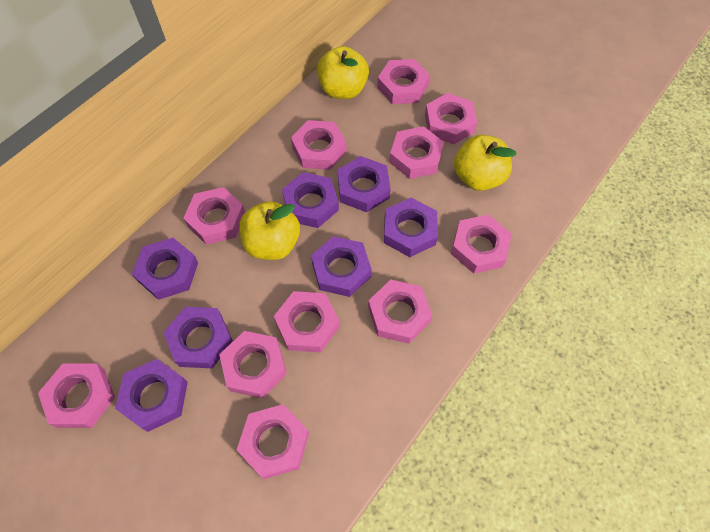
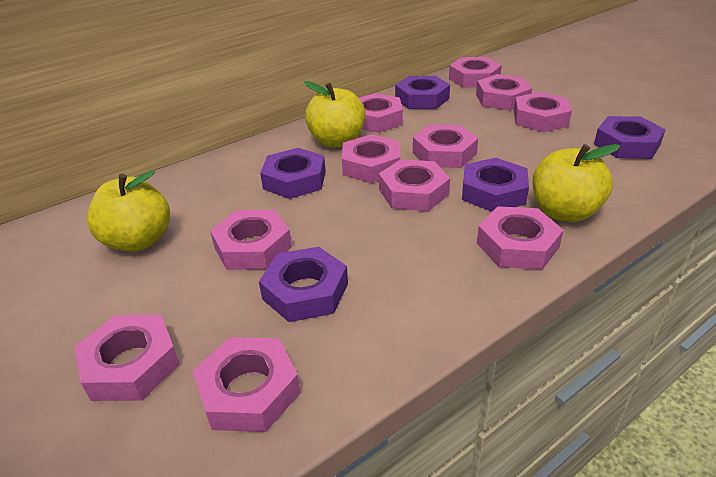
purple nut: [115,359,188,432] [132,238,198,300] [163,307,233,368] [282,172,339,228] [311,236,372,297] [338,156,391,212] [384,198,438,257] = 7 -> [259,247,348,322] [260,148,326,199] [395,76,450,109] [462,158,529,212] [594,116,666,159] = 5

